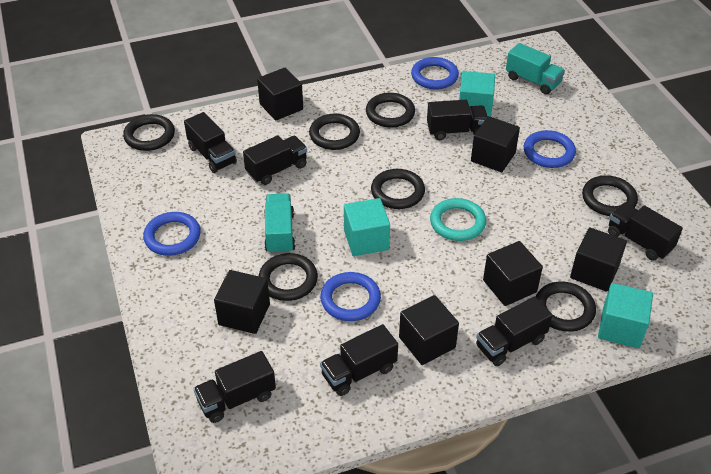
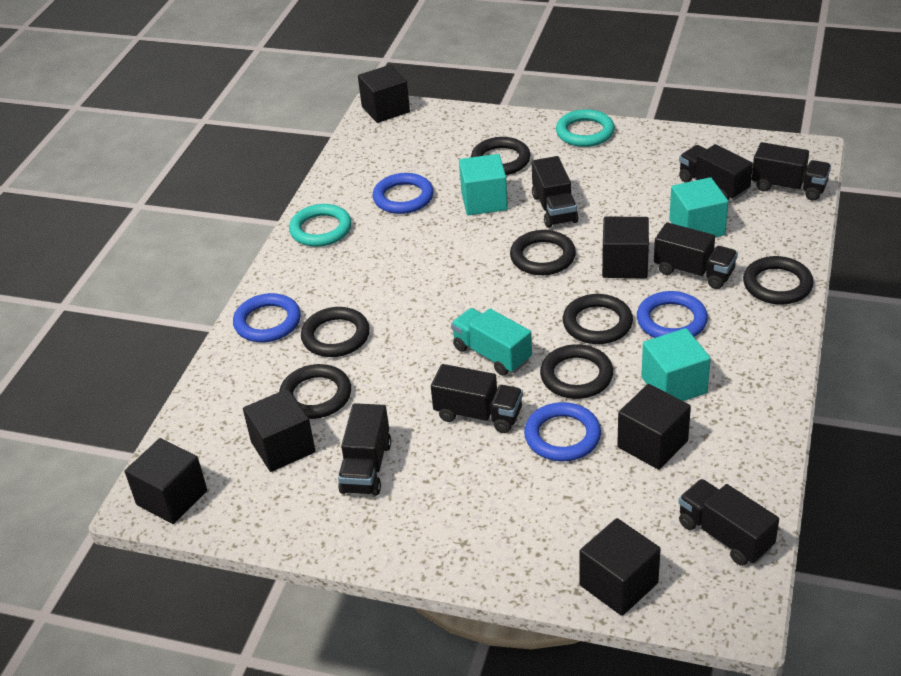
turquoise ring: [430,198,486,241] = 1 -> [289,204,352,247] [556,109,615,147] = 2
turquoise truck: [264,193,295,254] [506,43,565,94] = 2 -> [451,308,532,376] = 1

